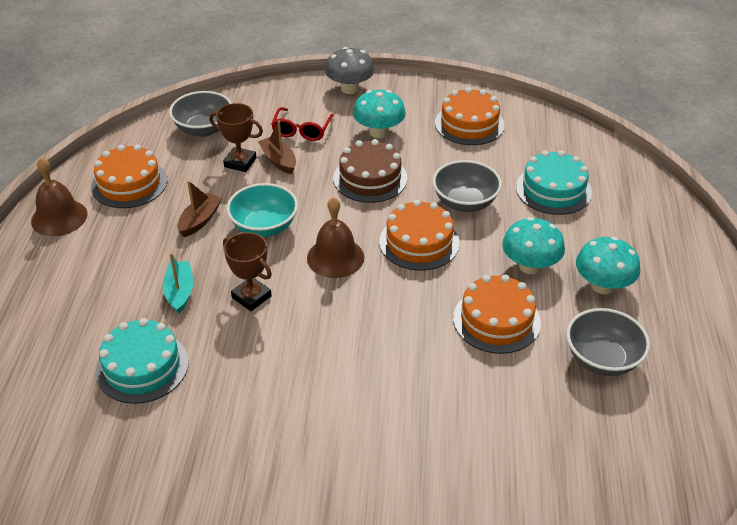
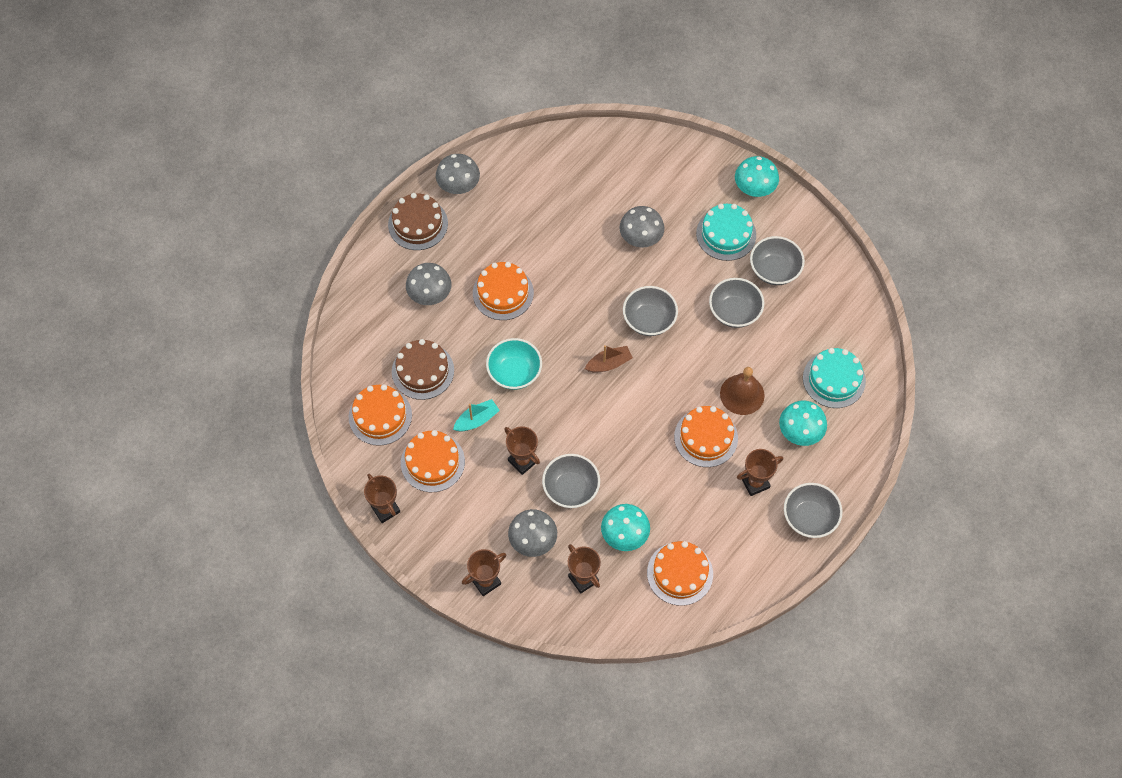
brown bell: [31,158,87,236] [307,197,364,278] = 2 -> [720,367,765,415] = 1
brown boat: [177,181,222,237] [258,121,296,174] = 2 -> [585,345,633,373] = 1
brown cake: [333,139,408,203] = 1 -> [388,193,448,250] [392,339,454,400] = 2
brown trophy: [209,103,263,172] [223,232,272,311] = 2 -> [364,474,400,523] [462,549,506,596] [504,426,540,475] [568,544,601,594] [737,449,783,496] = 5
grey bowl: [169,91,232,137] [432,160,502,212] [566,308,650,376] = 3 -> [542,454,600,508] [623,286,678,336] [709,278,764,328] [750,236,805,285] [784,483,842,538] = 5
grey mushroom: [325,47,375,94] = 1 -> [406,263,451,305] [436,154,480,194] [508,509,557,557] [619,206,665,248] = 4
orange cake: [91,145,168,208] [379,200,459,271] [435,87,505,145] [453,275,541,354] = 4 -> [349,384,412,446] [401,430,465,492] [473,262,534,320] [647,541,713,606] [674,406,738,467] = 5
red glasses: [271,107,334,141] = 1 -> none = 0

